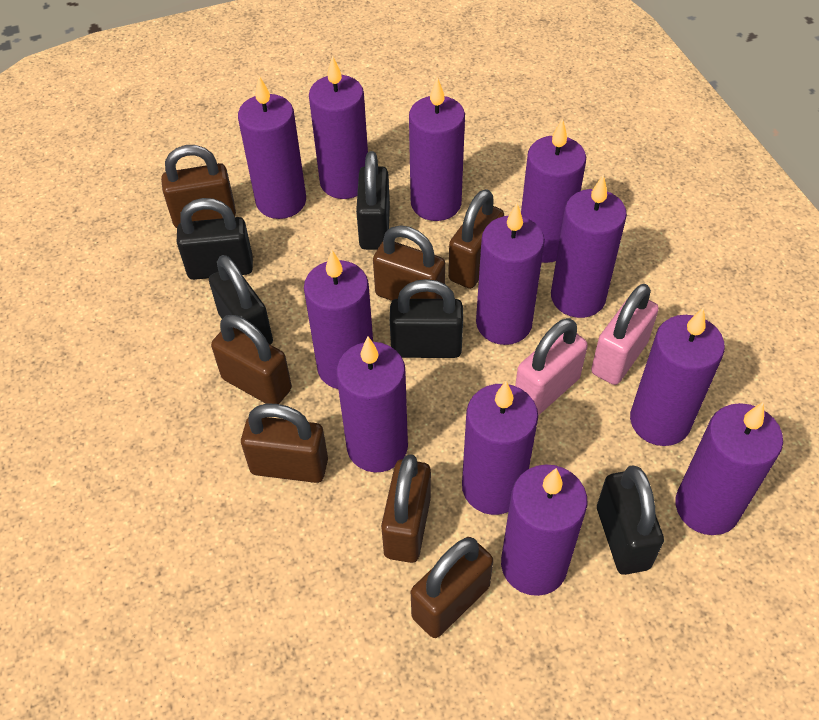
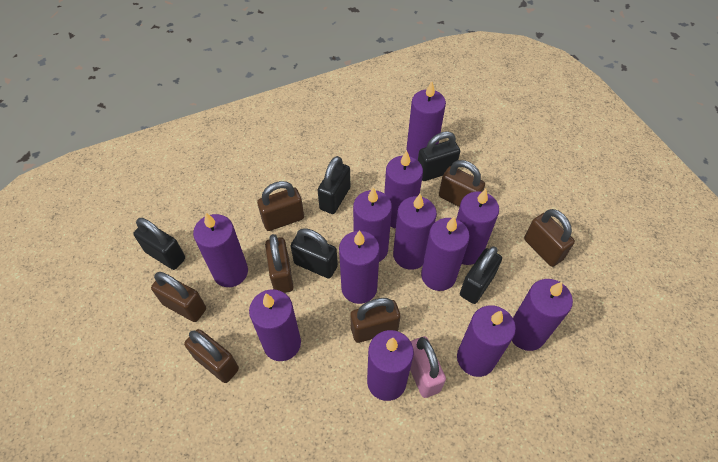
pink padlock: [515,318,588,415] [591,284,659,385] = 2 -> [410,336,446,398] = 1

